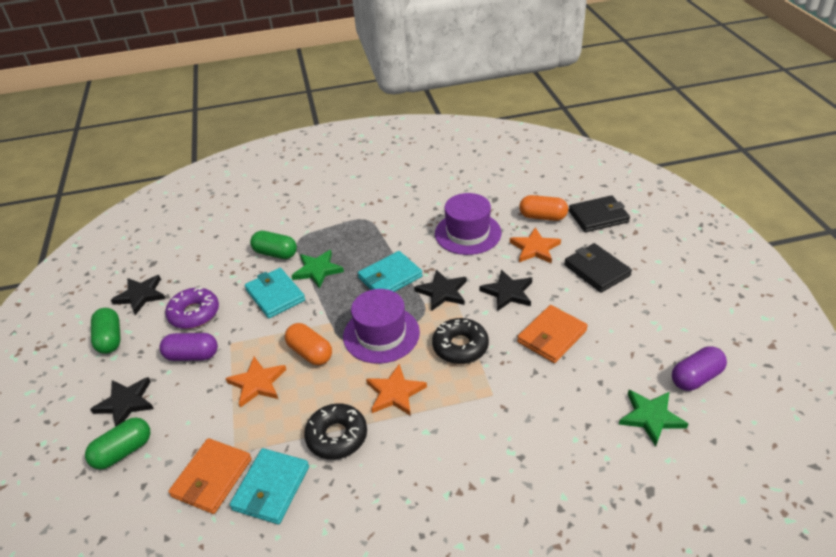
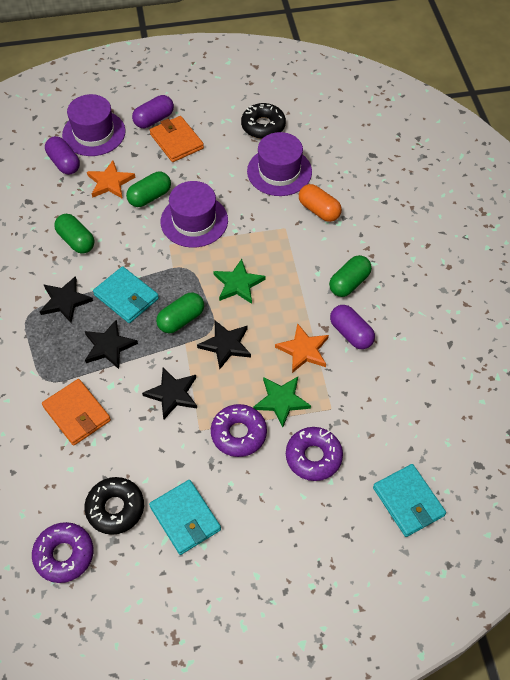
black wallet: [564,243,632,293] [569,195,630,232] = 2 -> none = 0
green capsule: [85,418,150,469] [91,308,121,354] [250,231,297,259] = 3 -> [54,214,95,254] [126,172,171,207] [156,293,204,333] [329,255,372,297] = 4
orange capsule: [285,323,332,365] [519,195,568,221] = 2 -> [299,184,342,222] = 1
orange star: [225,357,286,408] [366,364,427,416] [510,228,561,264] = 3 -> [87,160,136,199] [275,323,329,373] = 2
purple capsule: [159,333,218,361] [672,346,727,391] = 2 -> [45,136,80,175] [132,95,174,128] [330,305,375,349] = 3
purple donut: [165,287,219,329] = 1 -> [32,522,93,583] [211,404,267,457] [286,427,343,481] = 3
purple hat: [343,289,420,364] [435,193,501,255] = 2 -> [62,94,126,156] [161,181,228,248] [247,132,312,196] = 3

